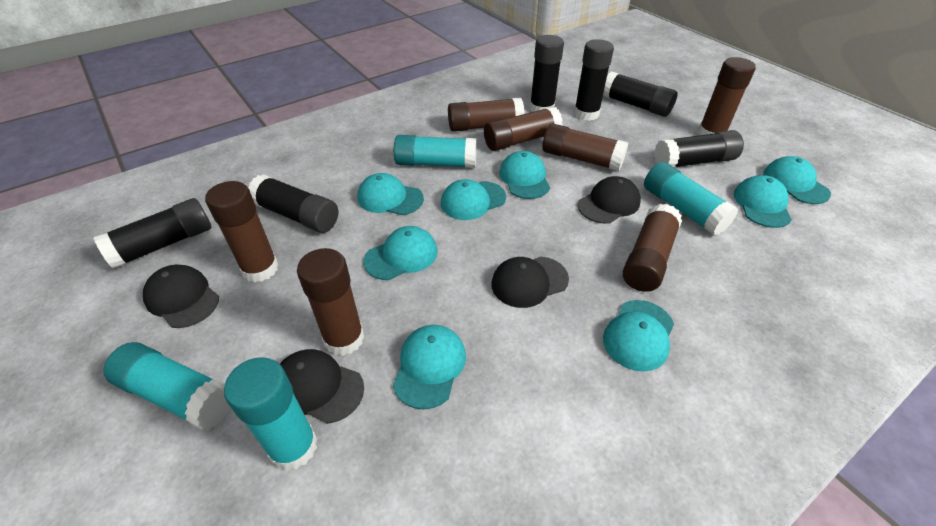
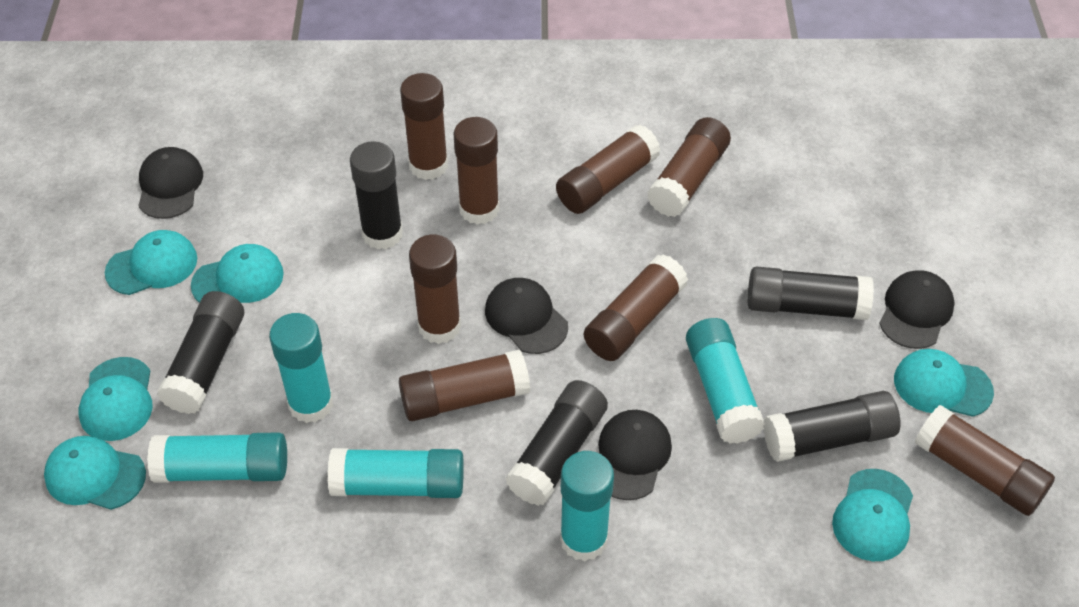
black glue stick: [94,198,211,269] [248,174,338,233] [530,35,564,112] [574,39,614,121] [603,71,678,117] [654,130,744,167] = 6 -> [157,291,244,414] [350,141,403,249] [505,380,608,506] [748,267,874,320] [764,391,901,462] = 5
brown glue stick: [205,181,279,282] [297,248,364,356] [448,97,525,132] [484,106,563,151] [542,124,628,171] [623,204,682,292] [698,57,756,135] = 7 -> [399,349,530,421] [400,73,448,180] [409,234,461,344] [454,117,499,225] [556,125,661,214] [584,254,688,361] [647,117,731,217] [915,405,1055,516] = 8
turquoise cap: [357,173,424,215] [363,226,438,280] [393,325,466,409] [441,179,506,220] [499,151,550,199] [603,300,674,372] [734,175,792,228] [763,156,831,204] = 8 -> [44,436,146,510] [79,357,153,441] [105,230,197,295] [191,244,284,303] [832,469,913,561] [894,349,994,417] = 6
turquoise glue stick: [104,342,231,430] [224,357,318,471] [394,135,477,168] [644,162,738,236] = 4 -> [147,432,287,483] [269,313,333,423] [328,448,464,498] [560,451,614,561] [686,318,765,444] = 5

